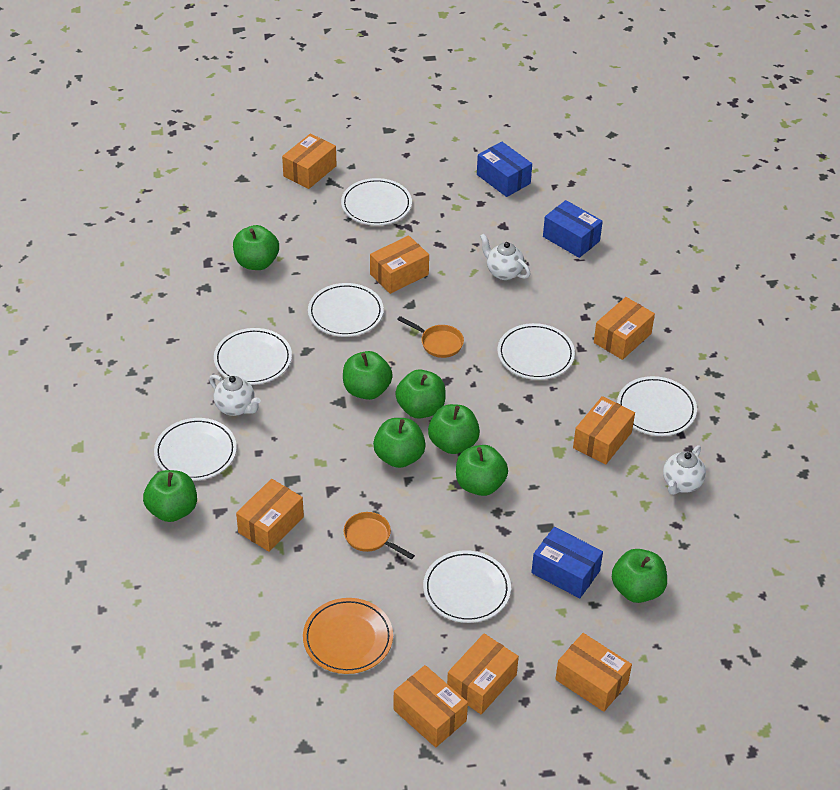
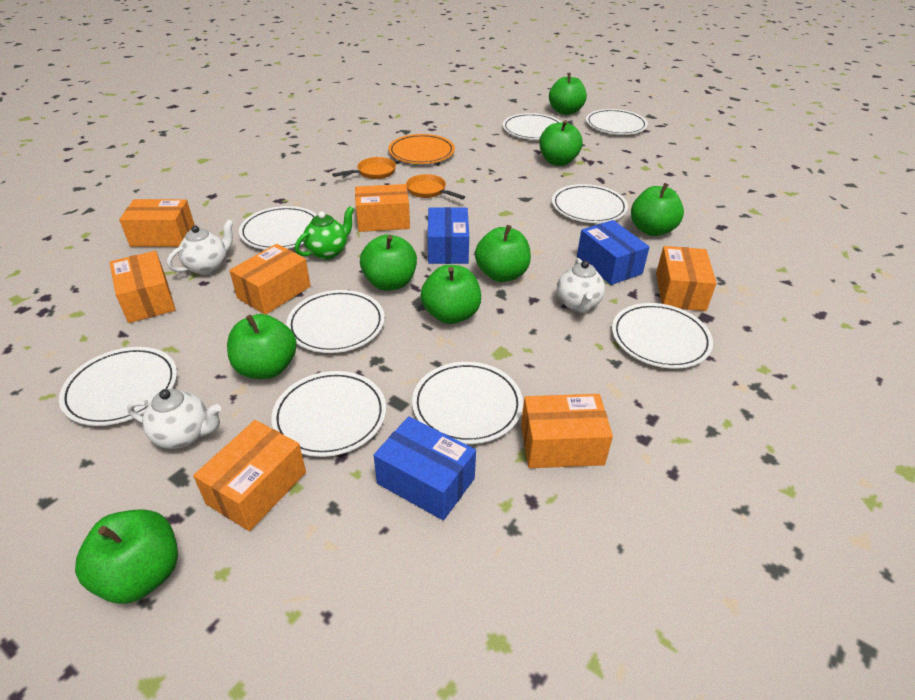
green teapot: none = 0 -> [295,206,354,260] = 1
orange box: [236,479,304,552] [282,133,337,189] [370,235,429,294] [394,665,468,747] [447,633,519,714] [555,633,632,712] [573,396,635,465] [594,297,655,360] = 8 -> [109,251,176,323] [119,199,195,247] [193,420,306,531] [229,244,311,315] [355,184,410,232] [521,394,613,468] [656,246,717,311] = 7
white plate: [154,418,237,481] [214,328,292,385] [308,283,384,337] [341,178,412,225] [423,550,511,623] [498,323,575,380] [617,376,697,436] = 7 -> [59,347,177,426] [239,206,317,250] [271,371,386,457] [286,290,385,353] [412,362,523,444] [502,113,561,140] [552,184,628,223] [586,109,648,135] [612,303,713,369] = 9

